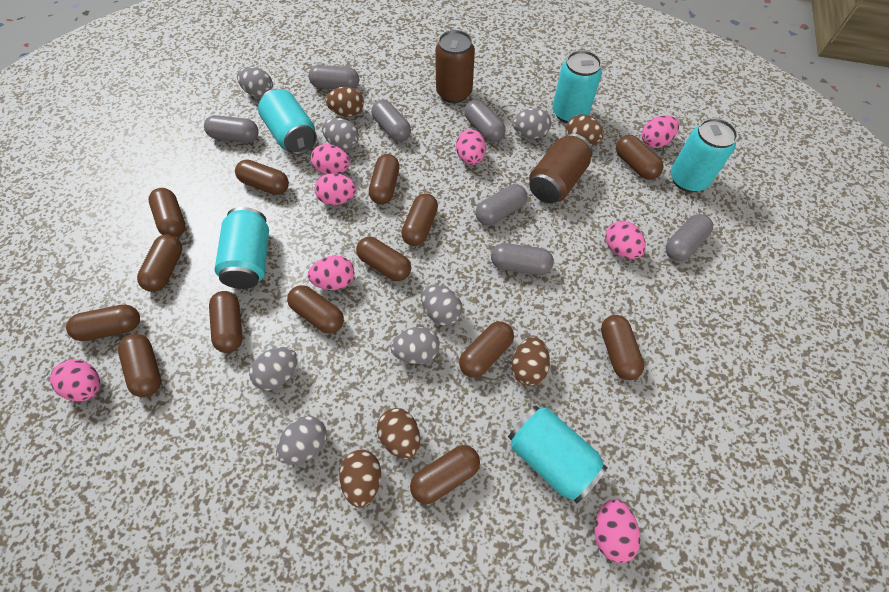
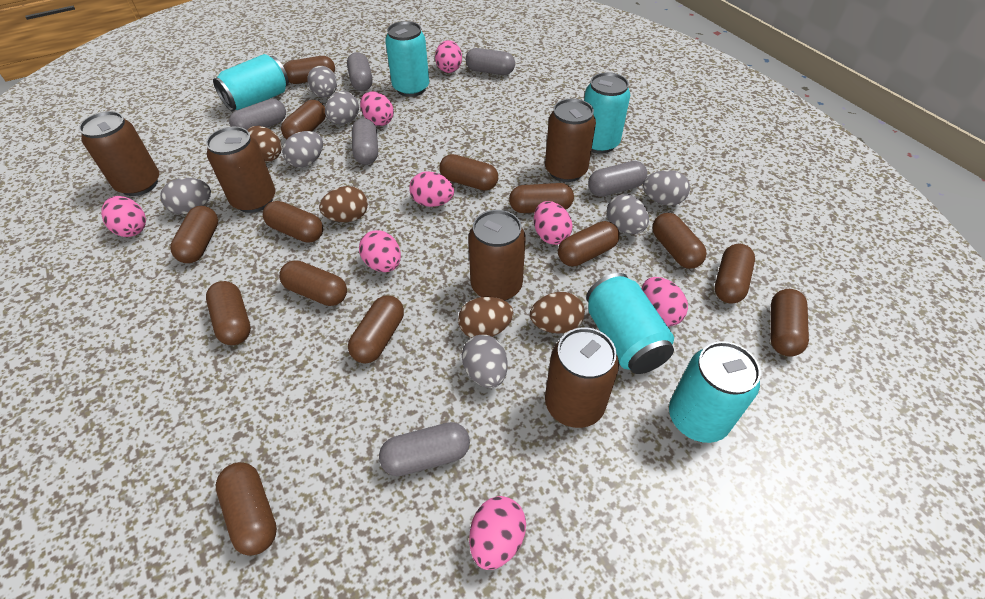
brown can: [435,30,475,103] [529,133,593,203] = 2 -> [79,111,159,196] [206,127,275,213] [468,210,526,301] [545,98,596,182] [545,328,619,428] = 5
brown egg: [325,87,364,117] [339,449,381,508] [377,408,420,459] [511,337,550,386] [566,114,604,146] = 5 -> [247,126,282,162] [319,186,368,222] [458,297,514,338] [530,292,585,334] = 4
grey capsule: [204,115,259,143] [309,65,359,89] [372,100,411,142] [464,100,505,142] [475,184,527,225] [491,243,554,275] [666,214,713,261] = 7 -> [229,99,286,130] [347,52,373,91] [352,118,378,165] [379,422,470,476] [466,48,515,75] [588,161,647,197] = 6

